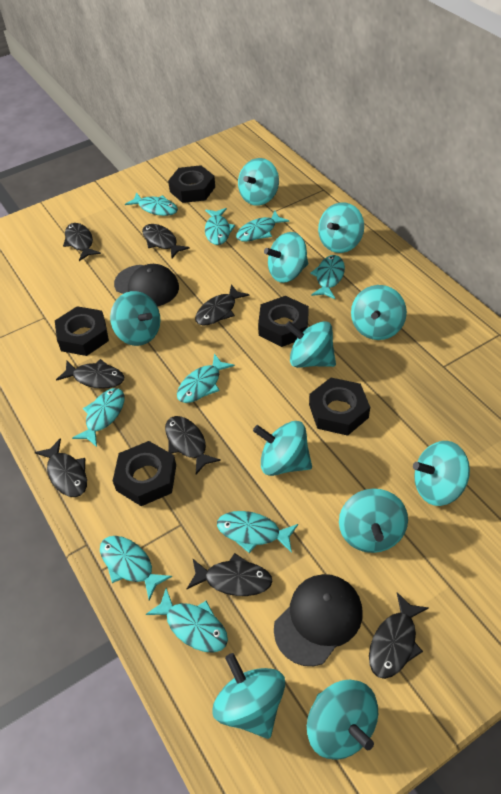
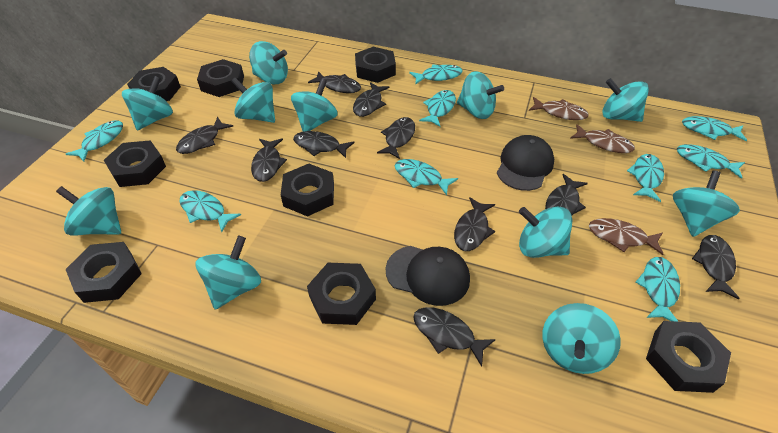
black fish: [35,438,87,497] [56,359,124,389] [63,223,101,261] [142,224,190,258] [165,416,221,474] [187,553,272,596] [195,284,250,325] [369,592,429,679] = 8 -> [176,117,233,154] [251,139,287,182] [293,131,355,158] [308,71,361,93] [353,82,390,117] [377,117,415,159] [413,307,496,367] [454,197,495,251] [545,174,588,215] [692,235,739,299] = 10
black nut: [55,306,109,356] [113,441,176,506] [168,165,215,203] [258,296,309,347] [309,378,370,436] = 5 -> [65,242,142,303] [104,140,166,187] [127,67,181,101] [197,59,244,97] [281,164,334,217] [307,263,376,325] [355,47,396,83] [646,321,731,393] = 8
brown fish: none = 0 -> [529,97,589,120] [570,124,635,153] [589,218,663,255] = 3

